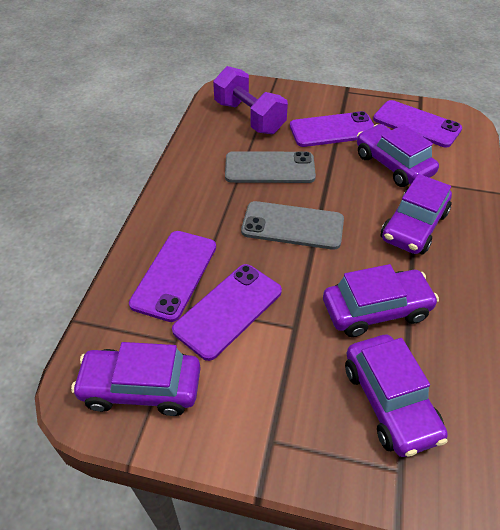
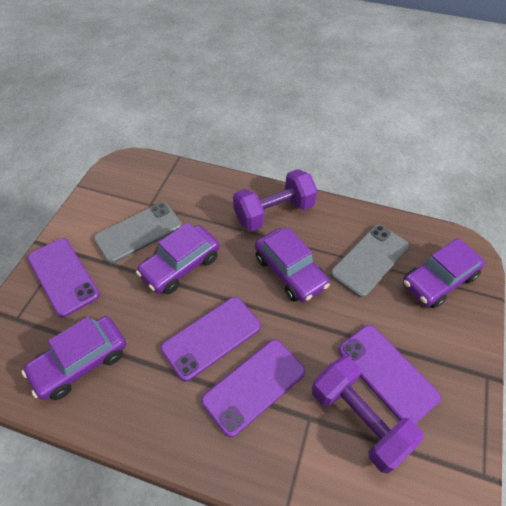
purple car: [71,342,200,416] [323,264,439,337] [345,335,448,457] [357,124,439,187] [381,174,452,255] = 5 -> [22,316,126,400] [136,222,220,294] [255,227,330,302] [403,238,485,308] = 4
purple dumbbell: [213,66,288,134] = 1 -> [233,169,318,231] [312,356,424,474] = 2

